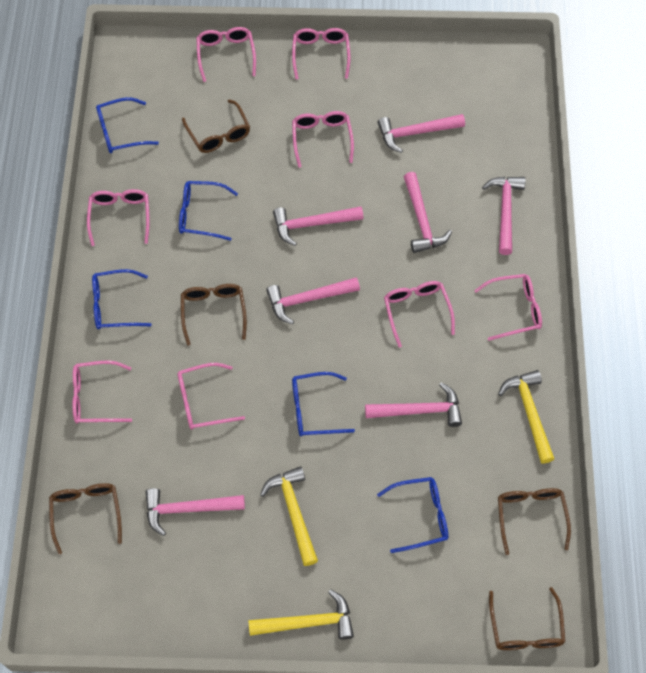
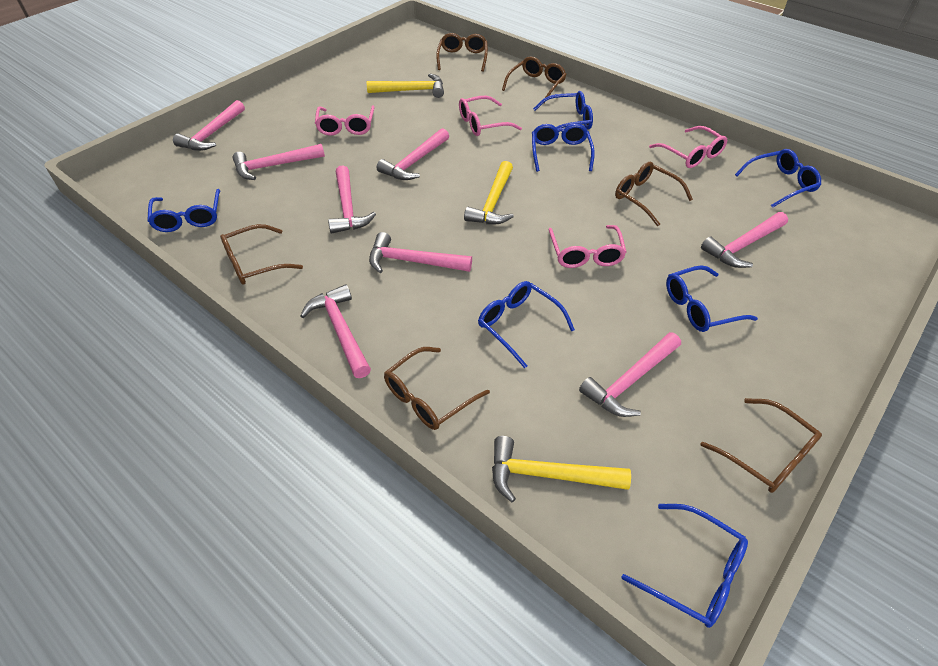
blue glasses: [92,269,151,329] [96,97,159,153] [179,181,238,241] [292,372,355,436] [377,477,448,553] = 5 -> [147,189,220,232] [478,281,575,368] [532,124,595,172] [533,91,593,130] [622,504,748,628] [666,265,758,332] [735,149,821,208] = 7
brown glasses: [49,483,122,554] [181,284,247,346] [182,99,250,153] [489,587,566,650] [498,488,571,555] = 5 -> [220,224,303,284] [384,347,490,430] [436,33,488,72] [502,56,567,104] [615,162,693,226] [701,398,822,493] = 6
pink glasses: [72,361,132,424] [87,189,150,246] [177,363,245,429] [196,27,256,82] [292,28,351,80] [292,111,354,168] [384,281,455,348] [474,274,542,341] = 8 -> [315,105,375,136] [459,96,522,136] [549,225,627,268] [649,126,727,168] = 4
pink hammer: [145,488,245,536] [266,277,360,324] [273,206,364,246] [365,382,462,427] [378,114,465,153] [404,172,452,253] [482,177,526,255] = 7 -> [173,100,245,151] [232,144,325,180] [300,284,371,378] [328,165,376,234] [369,232,472,273] [377,128,449,180] [579,332,681,417] [701,212,788,268] = 8

